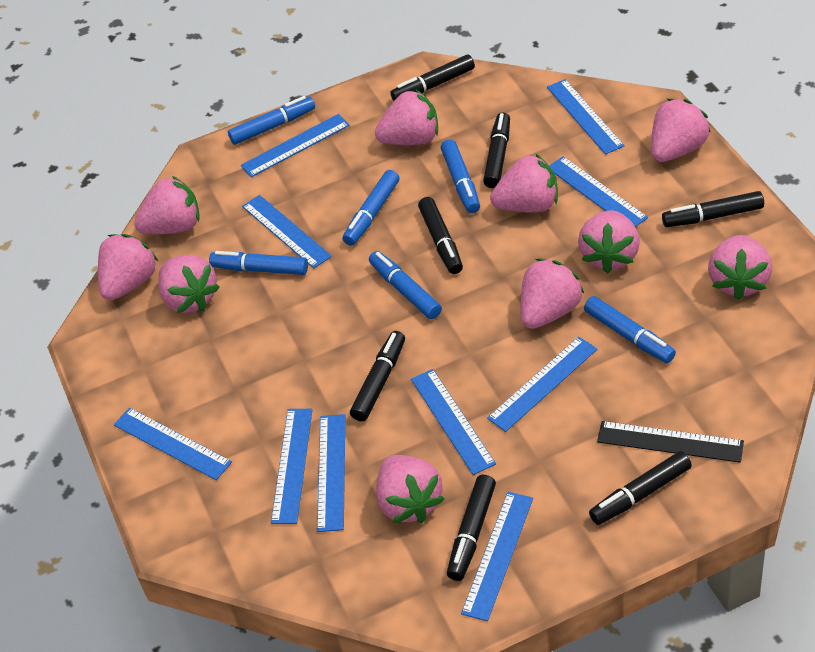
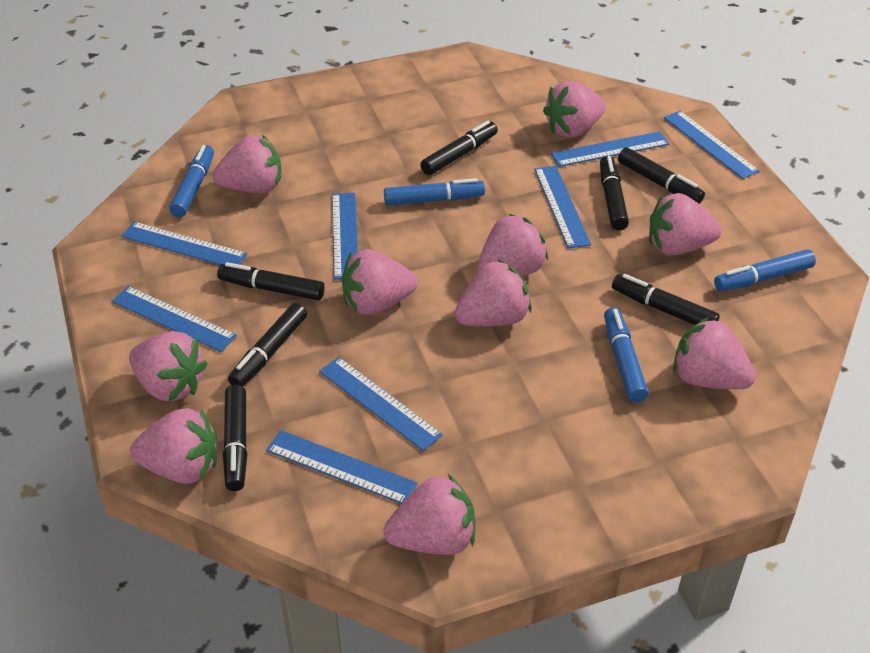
black ruler: [597,421,744,463] = 1 -> none = 0
blue marker: [209,251,308,275] [228,96,315,145] [343,170,400,246] [369,251,442,319] [441,139,480,213] [584,296,676,363] = 6 -> [169,145,214,217] [384,178,485,206] [604,307,648,402] [714,249,816,292] = 4
blue ruler: [114,407,232,480] [241,114,350,177] [242,195,332,268] [271,409,313,524] [317,414,345,532] [411,369,496,475] [461,492,533,621] [487,337,597,432] [547,79,625,155] [549,156,648,227] = 10 -> [112,286,237,352] [121,222,248,265] [266,430,418,504] [319,357,443,451] [332,193,358,280] [534,166,591,248] [551,131,669,167] [664,111,759,179] = 8

